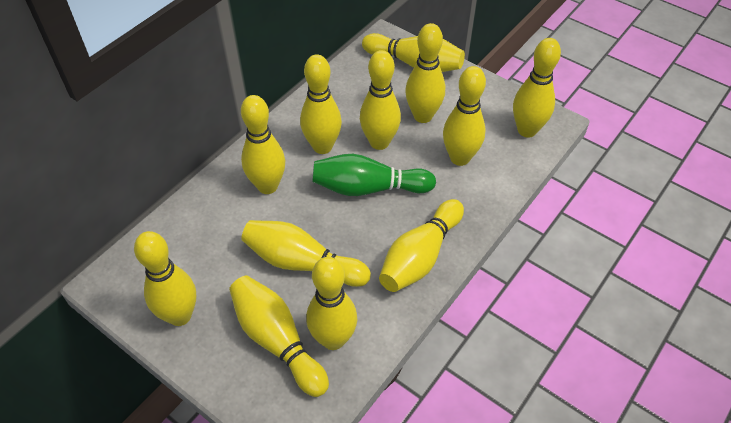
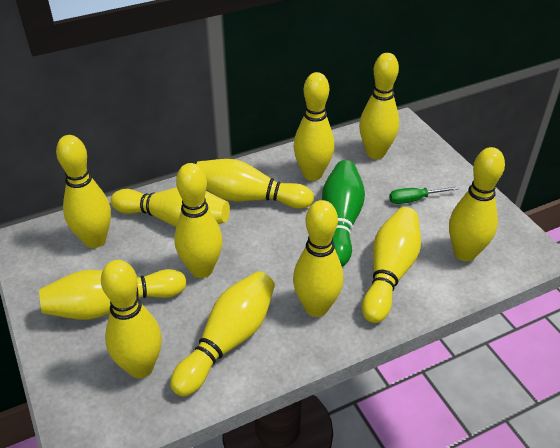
green screwdriver: none = 0 -> [389,186,459,204] = 1

